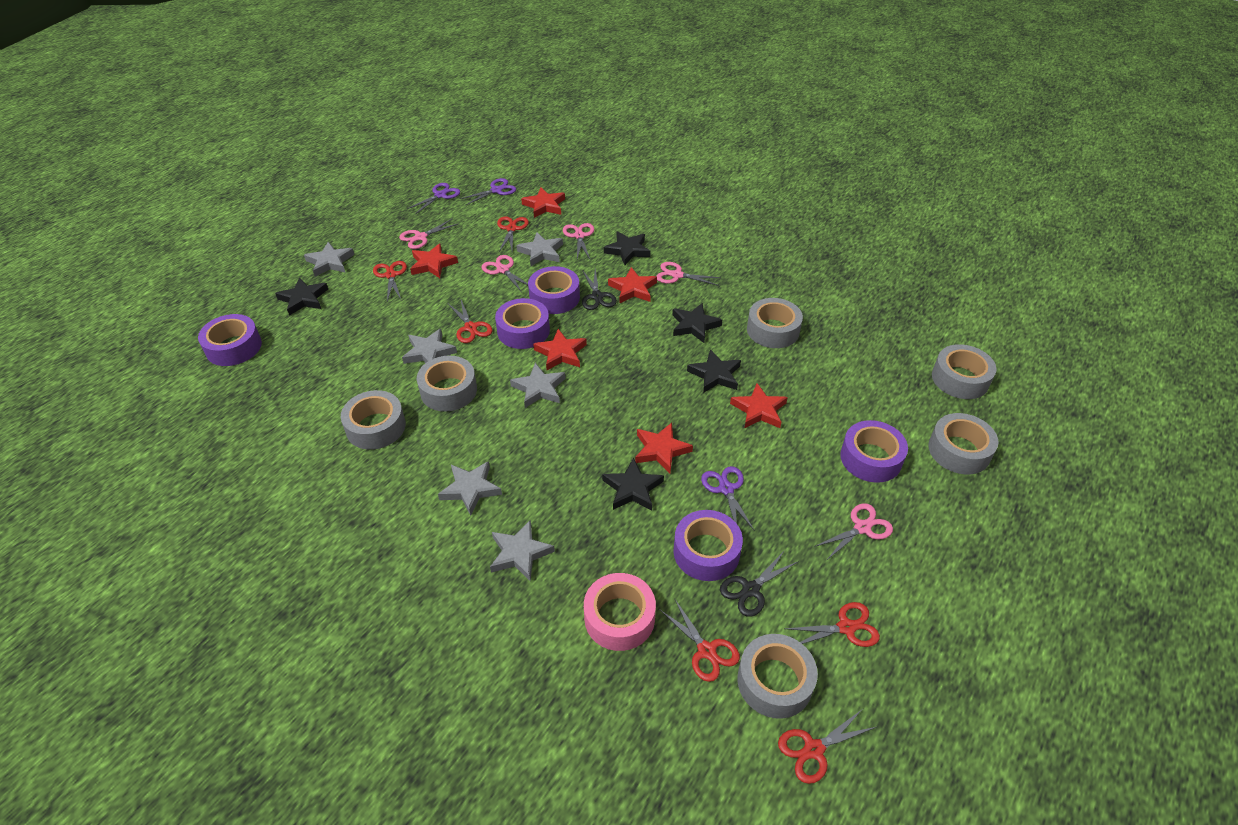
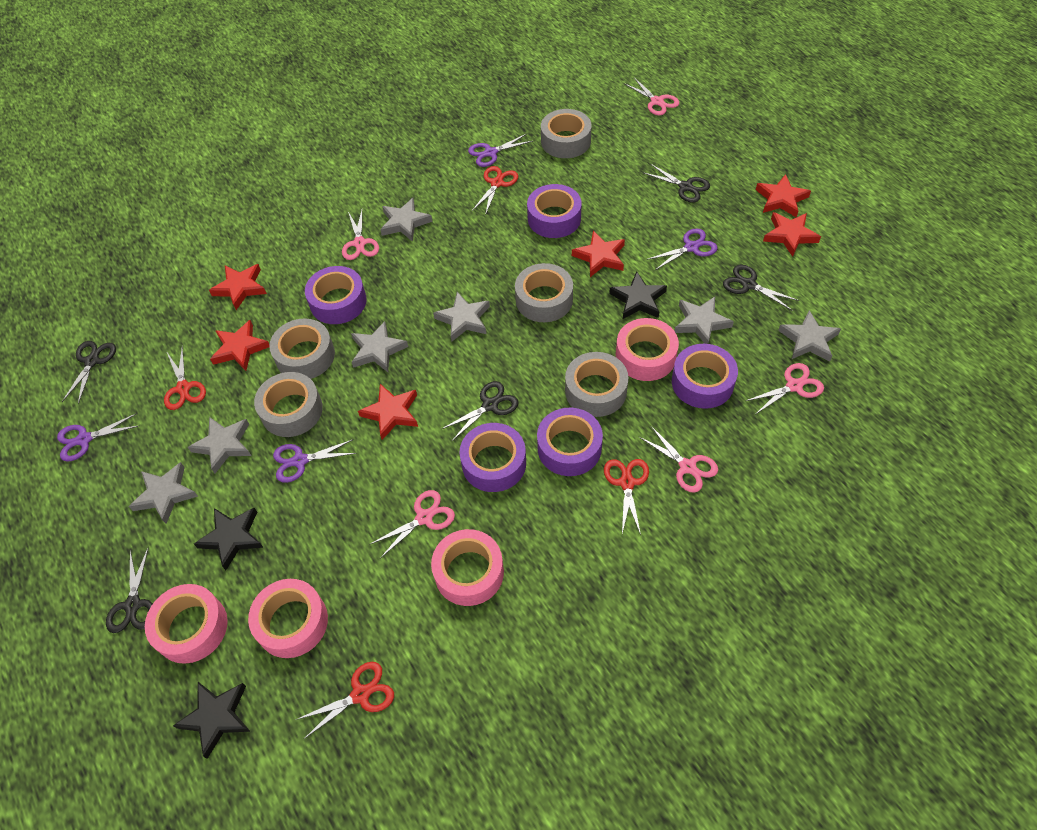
black scissors: [582,268,617,310] [720,550,799,617] = 2 -> [62,341,116,404] [106,546,153,633] [442,381,519,441] [642,164,710,203] [723,264,799,310] = 5
black star: [275,277,328,316] [602,458,664,511] [604,232,651,265] [672,303,722,343] [687,349,741,393] = 5 -> [173,682,251,759] [194,508,263,570] [609,271,667,319] = 3
grey star: [304,242,354,277] [402,329,457,364] [438,461,502,515] [490,521,555,581] [510,363,566,408] [516,232,563,266] = 6 -> [129,462,198,524] [188,417,251,474] [351,321,408,372] [380,198,433,242] [433,292,490,342] [675,297,734,344] [778,310,841,362] = 7
grey tape: [341,390,406,450] [417,356,477,412] [737,634,818,719] [747,298,803,348] [928,413,998,474] [932,344,996,399] = 6 -> [254,372,323,437] [269,318,335,379] [515,263,573,322] [541,109,592,158] [565,352,628,417] = 5
pink tape: [584,573,656,651] = 1 -> [145,584,228,664] [248,579,328,658] [431,529,504,606] [616,318,679,381] = 4
purple scissors: [407,183,460,214] [460,178,516,206] [701,466,755,531] = 3 -> [57,413,140,462] [273,439,357,483] [468,134,533,167] [646,228,718,270] = 4
red scissors: [373,261,407,302] [448,300,492,343] [497,217,529,252] [659,598,740,682] [778,709,876,784] [784,602,880,647] = 6 -> [164,346,206,410] [295,662,394,739] [472,166,518,215] [604,459,649,535] = 4

